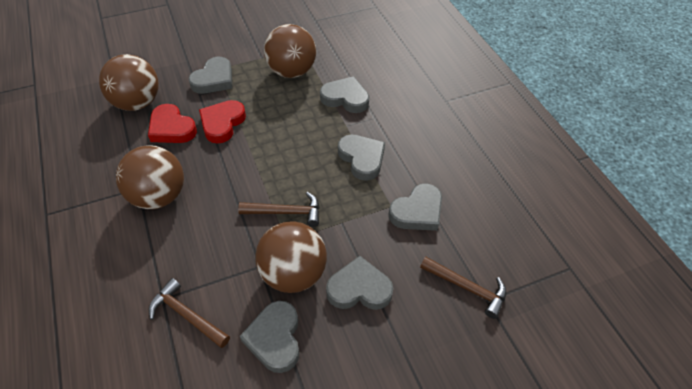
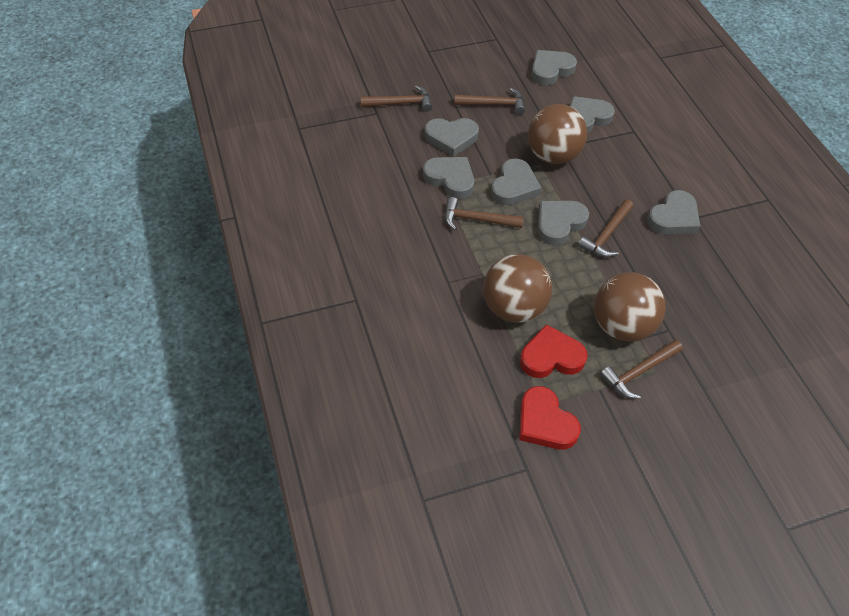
brown ball: [99,54,159,111] [116,145,184,209] [255,221,327,293] [264,24,316,78] = 4 -> [483,254,552,323] [528,104,587,164] [594,272,666,342] = 3
brown hammer: [149,278,230,348] [238,192,320,227] [420,257,506,319] = 3 -> [360,85,432,112] [445,197,524,230] [454,88,525,115] [578,199,633,257] [600,339,683,399] = 5
grey heart: [188,57,232,94] [240,301,299,373] [320,76,369,113] [326,256,393,310] [338,134,385,181] [389,183,442,231] = 6 -> [423,157,474,199] [424,118,479,157] [491,159,541,205] [531,50,577,85] [538,201,589,245] [570,96,615,134] [647,190,700,234] = 7

